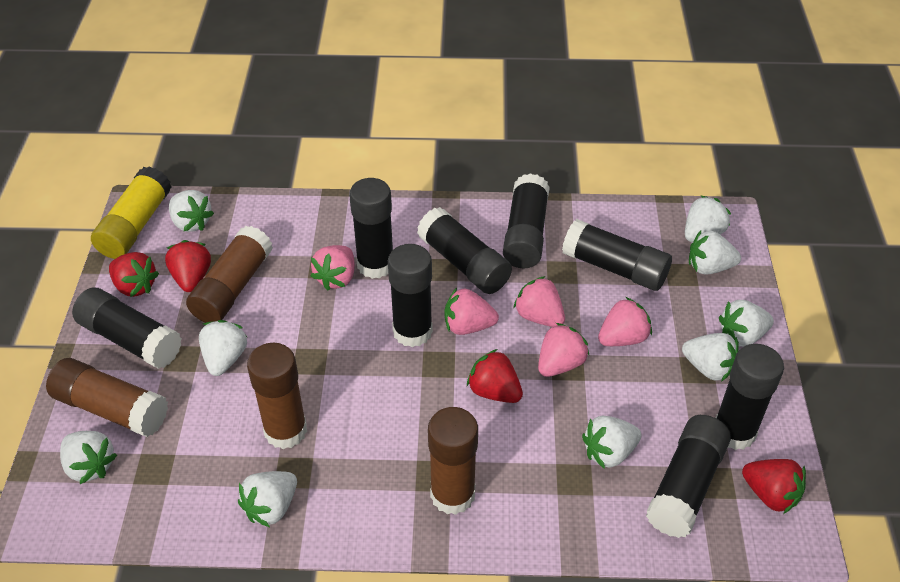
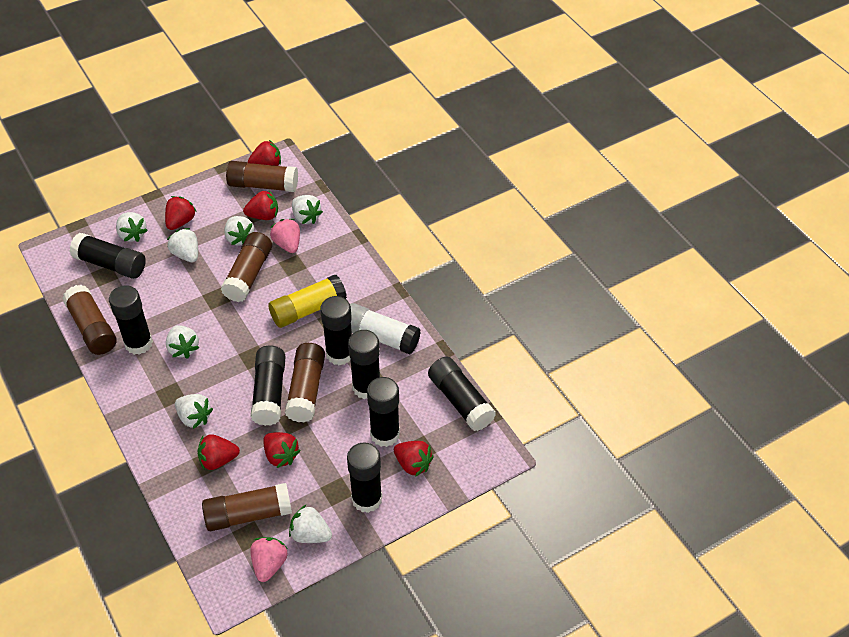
brown glue stick: [46,358,168,437] [186,226,273,323] [247,343,307,449] [428,407,478,515] = 4 -> [63,285,117,355] [202,483,292,531] [221,232,272,302] [226,161,298,192] [285,343,325,422] = 5
pink strawberry: [311,245,355,291] [445,288,499,335] [513,276,565,327] [538,323,589,377] [598,297,652,346] = 5 -> [250,537,288,582] [270,219,300,253] = 2
red strawberry: [109,252,159,297] [165,240,211,292] [467,349,523,403] [742,459,806,514] = 4 -> [165,196,197,230] [197,434,240,470] [243,191,278,220] [248,140,281,166] [263,432,301,468] [394,441,433,477] = 6
white glue stick: none = 0 -> [350,303,421,354] = 1
white strawberry: [60,431,117,484] [169,190,214,232] [199,320,247,376] [238,471,297,527] [582,416,641,469] [682,333,739,382] [685,195,731,242] [689,230,741,275] [719,300,774,347] = 9 -> [116,212,148,242] [166,325,200,359] [167,228,198,262] [175,394,213,429] [224,216,254,246] [289,505,332,543] [292,195,323,224] = 7

